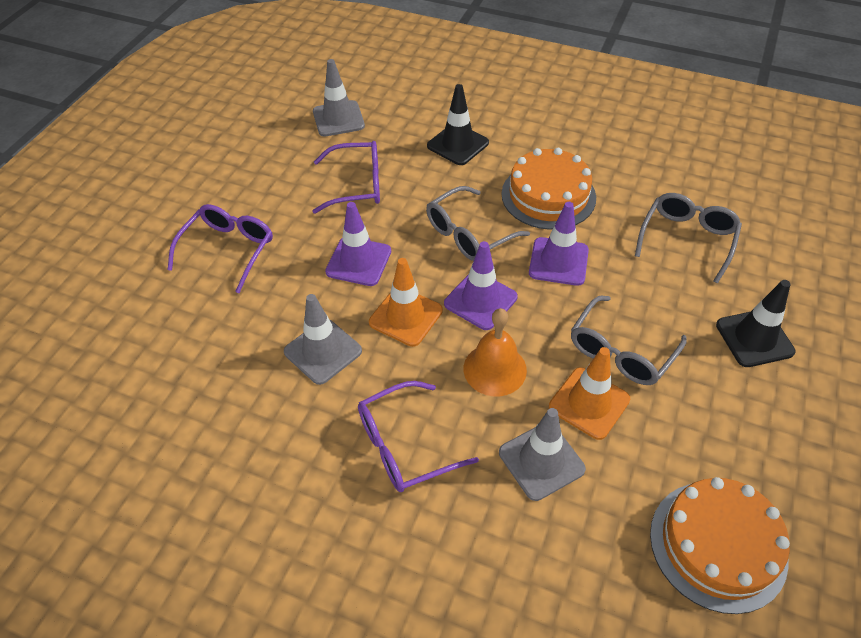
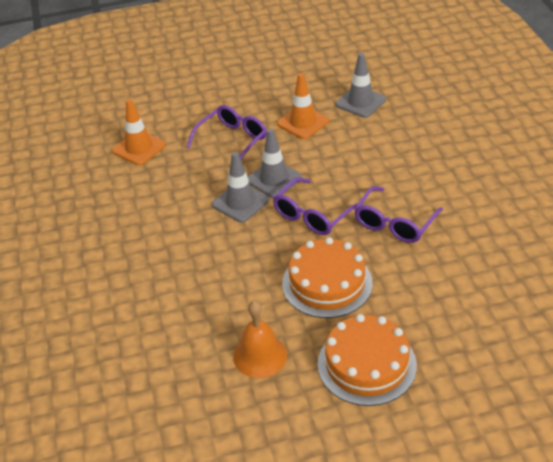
black traffic cone: [427,84,489,165] [716,280,796,367] = 2 -> none = 0
grey glasses: [426,186,530,261] [571,296,687,385] [635,193,742,283] = 3 -> none = 0
purple traffic cone: [325,202,391,286] [444,241,518,330] [529,202,589,286] = 3 -> none = 0

